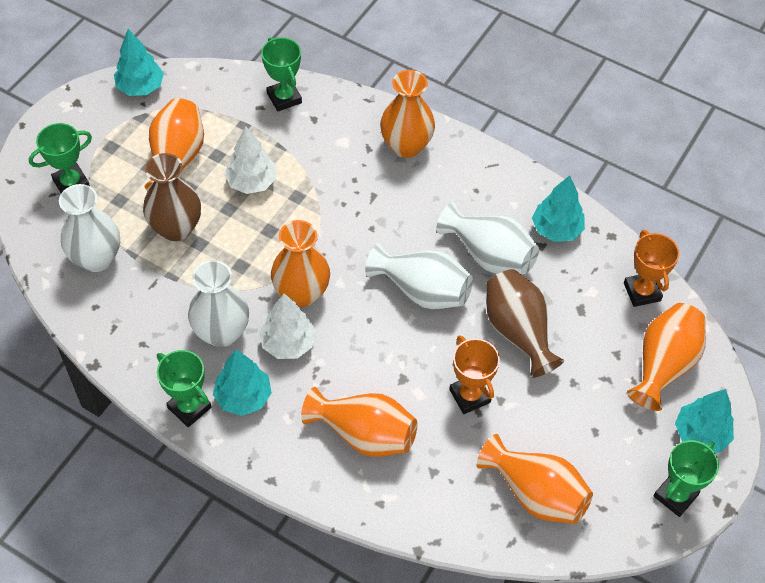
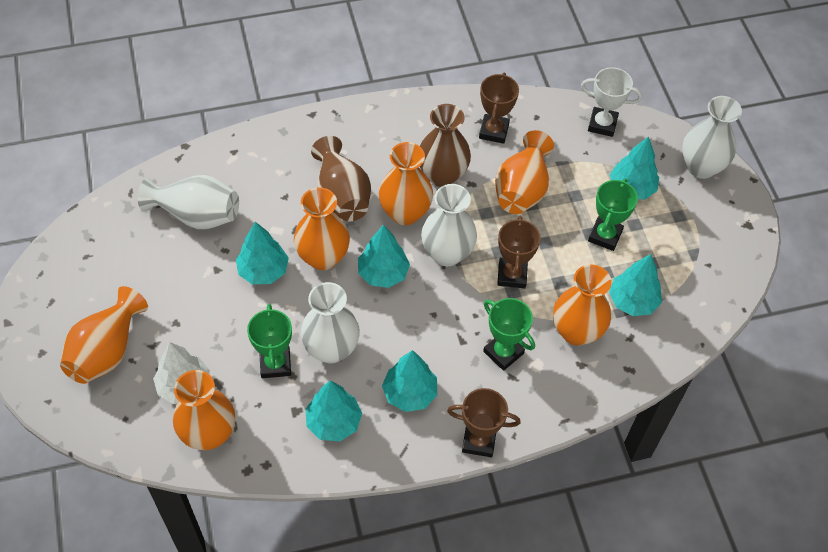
brown trophy: none = 0 -> [447,388,521,457] [479,73,519,144] [497,216,541,288] = 3
green trophy: [29,123,92,193] [157,350,211,427] [261,37,302,111] [654,440,719,517] = 4 -> [247,304,292,378] [483,298,535,371] [588,179,638,251] = 3
orange trophy: [449,335,500,414] [624,230,679,307] = 2 -> none = 0
turquoise tree: [114,29,164,96] [213,350,272,416] [532,175,585,242] [675,389,734,453] = 4 -> [236,222,289,284] [306,380,362,441] [358,224,410,288] [382,350,437,412] [609,254,662,316] [610,136,659,199] = 6
white tree: [224,126,276,194] [259,294,316,359] = 2 -> [153,342,210,404] = 1
white trophy: none = 0 -> [581,67,642,137] = 1

